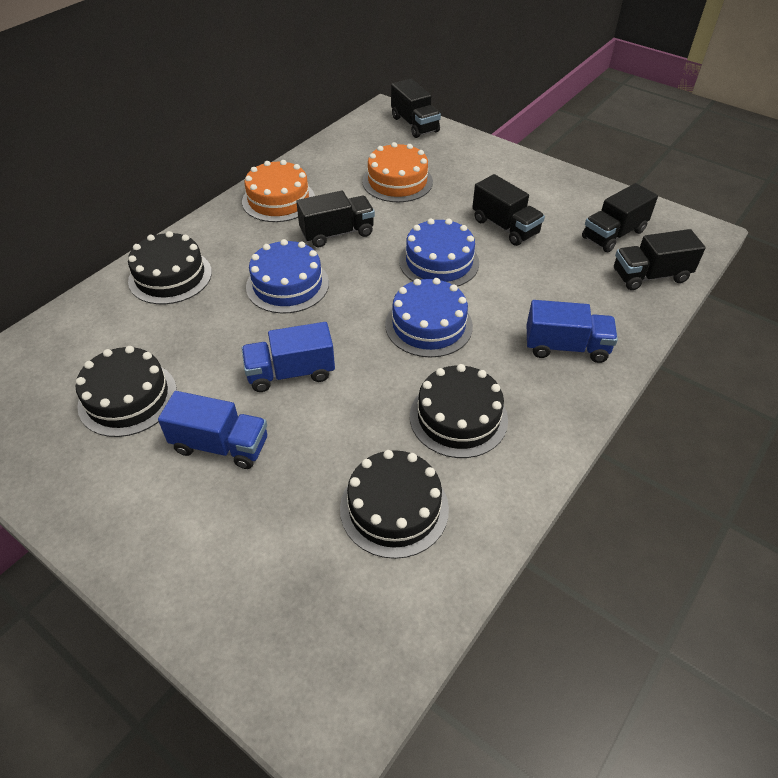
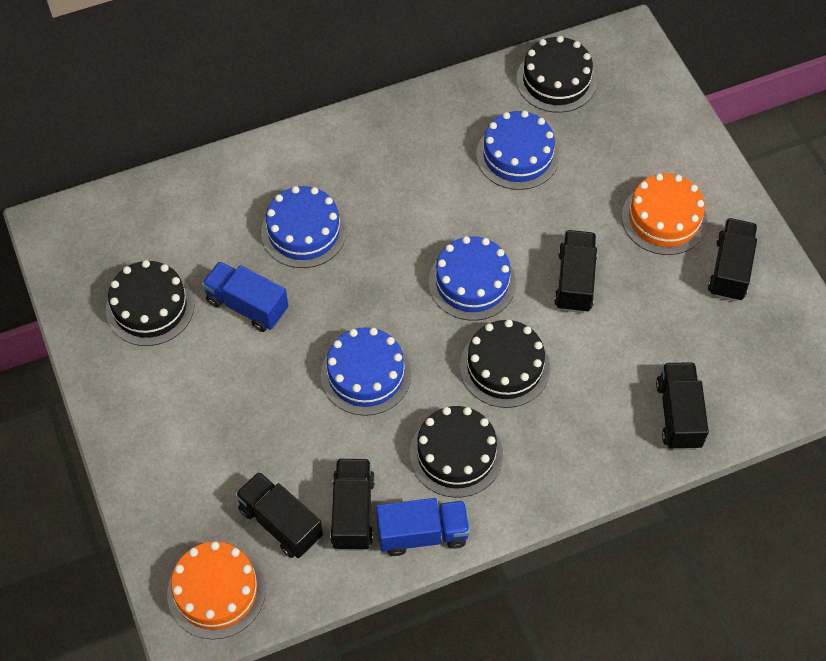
blue cake: [246,239,329,314] [385,278,473,358] [399,218,479,287] = 3 -> [261,186,347,268] [321,327,411,416] [429,236,516,321] [476,110,559,190] = 4
blue truck: [158,391,267,469] [241,322,335,392] [527,300,618,363] = 3 -> [202,261,288,332] [376,498,470,556] = 2

